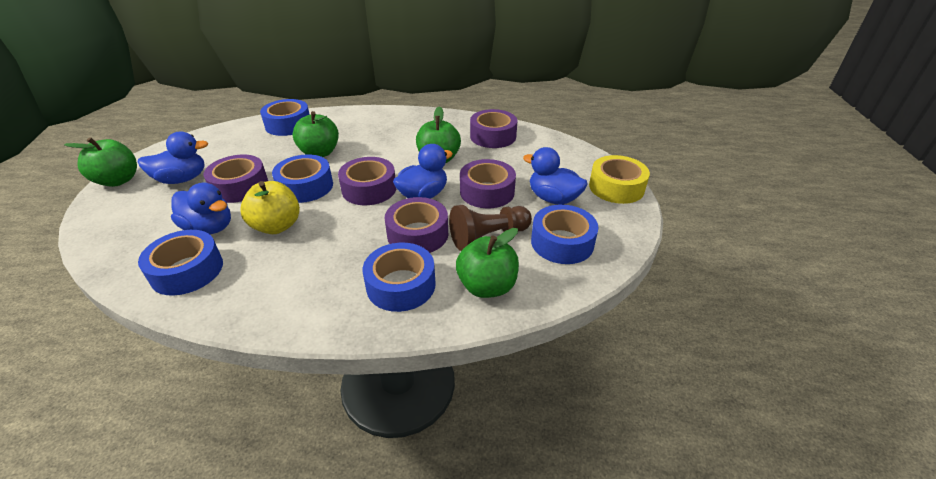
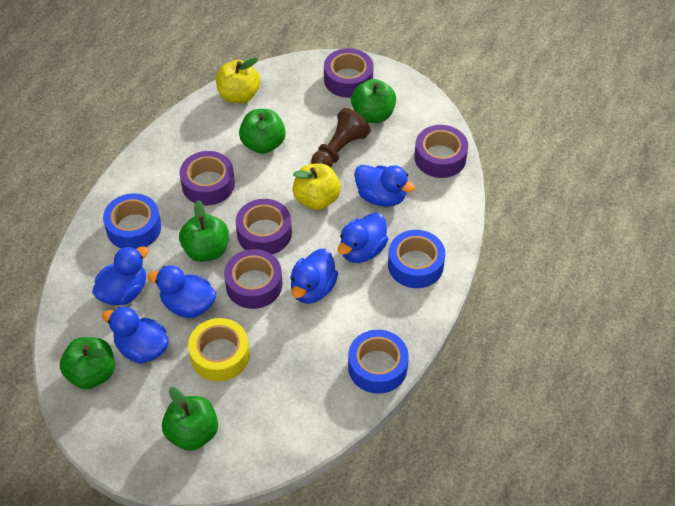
blue duck: [138,132,208,184] [171,183,231,234] [393,144,453,198] [523,147,588,205] = 4 -> [92,246,149,305] [102,307,169,364] [148,265,217,318] [290,249,338,304] [338,213,388,263] [354,165,415,207] = 6
blue tape: [138,230,223,296] [260,99,310,136] [272,154,333,203] [363,243,436,312] [531,205,598,264] = 5 -> [103,193,161,249] [348,330,409,394] [388,230,445,288] = 3
green apple: [64,137,137,187] [292,111,339,157] [416,106,461,164] [456,228,519,298] = 4 -> [60,337,115,390] [162,387,218,451] [179,200,229,262] [239,109,286,154] [351,79,396,123] = 5
yellow apple: [240,181,300,234] = 1 -> [216,57,260,103] [293,163,341,210] = 2

